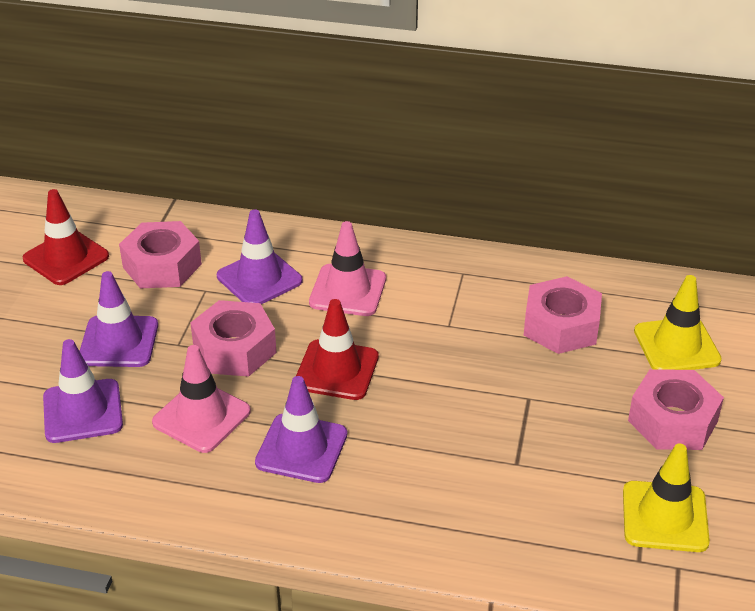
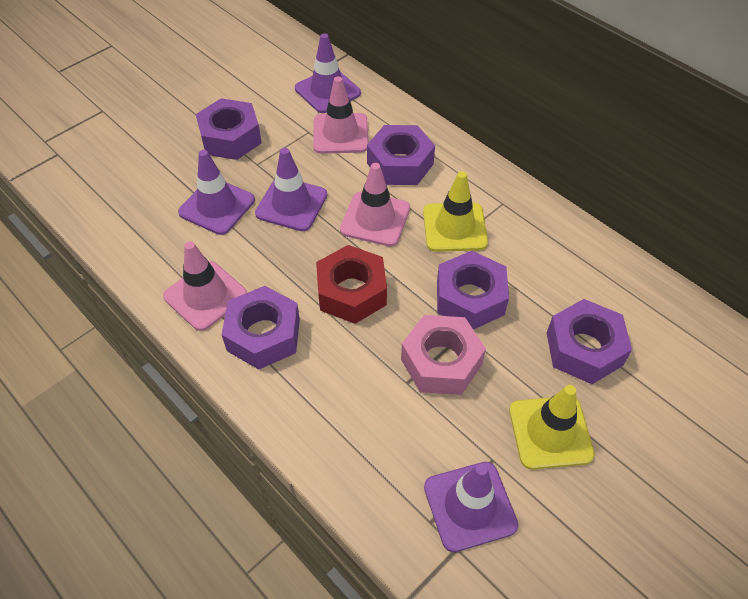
pink nut: [119,221,202,289] [190,300,277,377] [523,276,602,354] [628,369,724,450] = 4 -> [401,315,486,395] = 1
pink traffic cone: [152,345,251,453] [309,221,386,316] = 2 -> [163,241,247,331] [313,76,369,154] [340,163,410,246] = 3
purple nut: none = 0 -> [196,98,262,160] [222,286,300,370] [367,125,435,185] [437,251,509,330] [547,299,632,384] = 5
red nut: none = 0 -> [316,245,387,324] = 1
red traffic cone: [23,189,109,285] [296,299,379,400] = 2 -> none = 0

